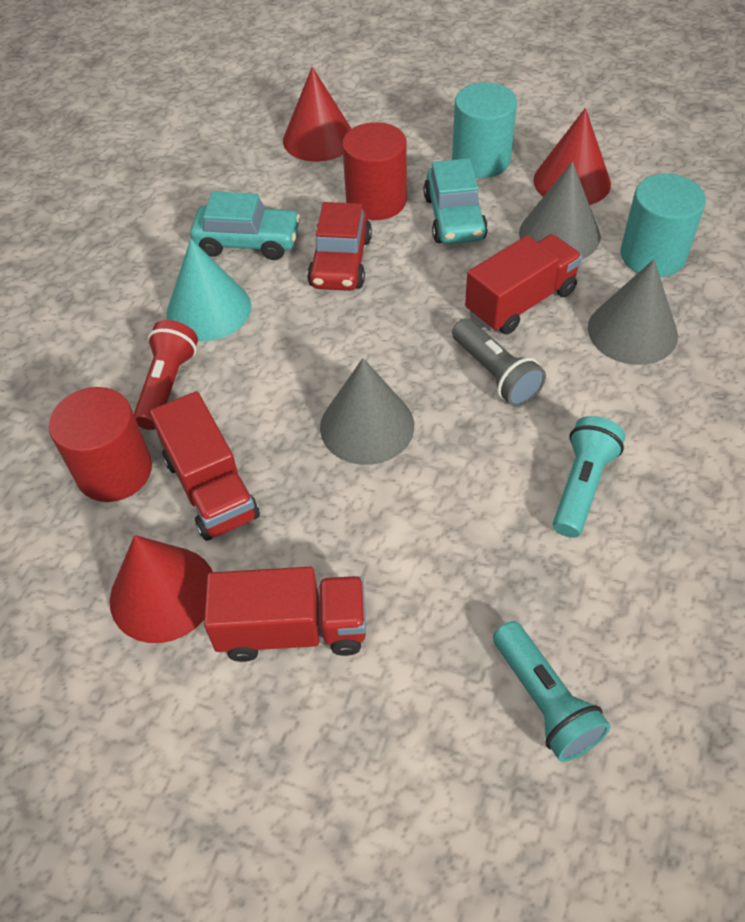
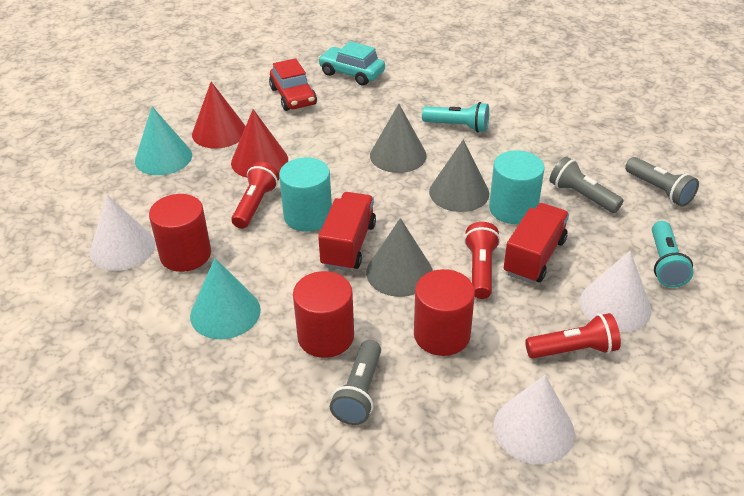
grey flashlight: [452,318,546,407] = 1 -> [330,340,381,425] [550,157,624,213] [625,157,699,207] = 3
red cone: [110,535,213,643] [283,67,352,162] [533,108,611,205] = 3 -> [192,82,246,148] [231,109,288,177] = 2
red cylinder: [49,387,152,502] [342,122,407,220] = 2 -> [149,194,211,272] [293,271,354,358] [414,269,475,356] = 3
red flashlight: [134,320,198,430] = 1 -> [231,162,279,229] [464,222,500,299] [525,313,621,359] = 3
red truck: [150,391,260,541] [204,567,366,662] [465,234,582,334] = 3 -> [318,192,376,271] [504,203,569,283] = 2
turquoise car: [190,191,301,260] [424,158,488,244] = 2 -> [318,41,385,85] = 1
turquoise cone: [166,239,251,341] = 1 -> [135,107,192,175] [190,258,261,339] = 2
white cone: none = 0 -> [90,195,155,271] [493,375,575,464] [580,251,651,332] = 3

